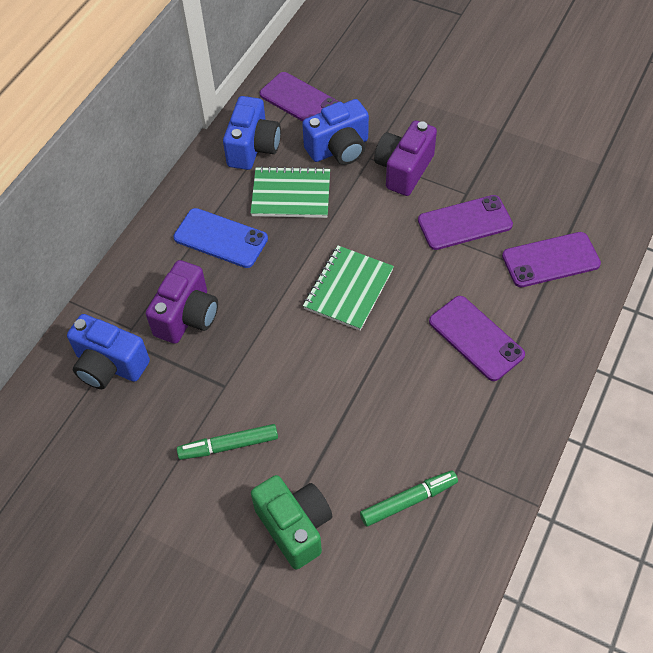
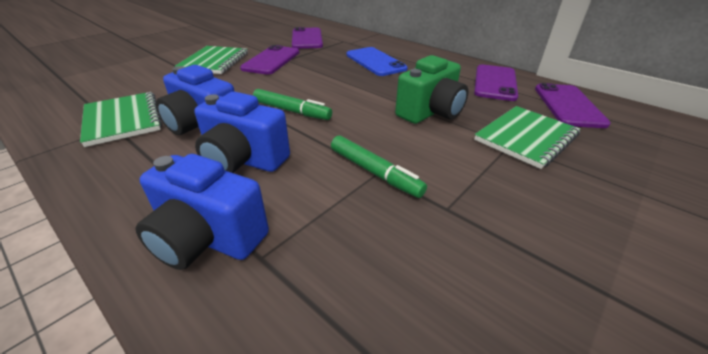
green notebook: [251,166,330,218] [303,245,394,331] = 2 -> [80,92,162,147] [175,46,248,74] [474,106,580,169] = 3
purple camera: [146,260,218,344] [374,120,437,196] = 2 -> none = 0

